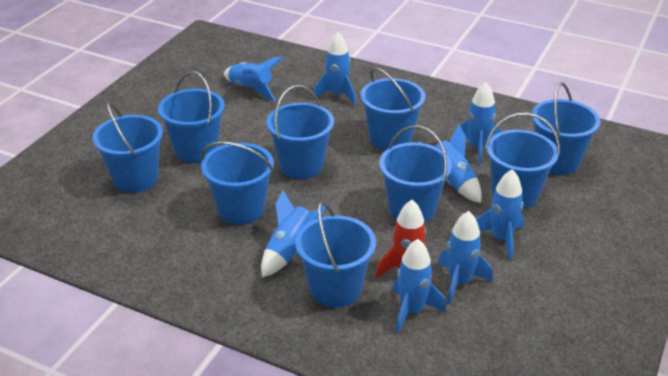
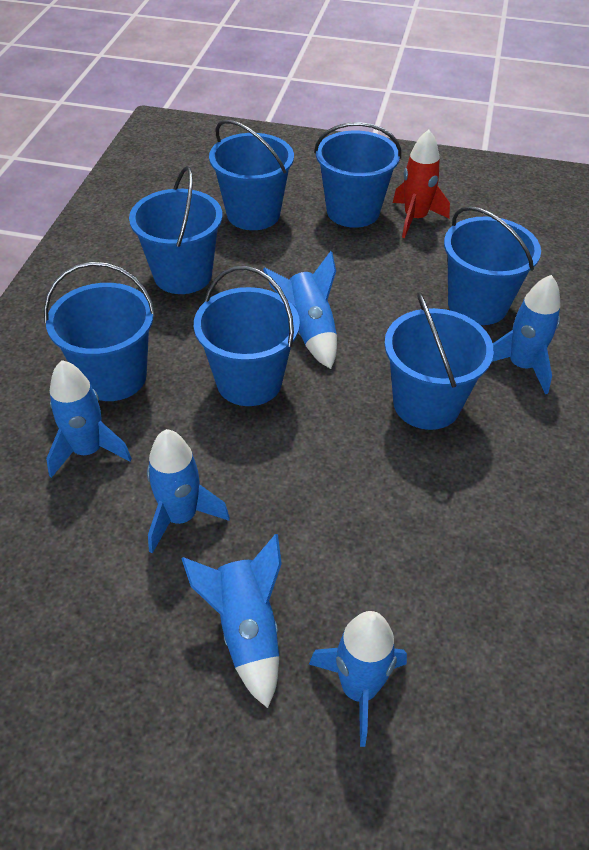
blue bucket: [92,102,163,193] [158,71,225,163] [201,142,274,225] [266,85,334,179] [295,202,376,308] [360,67,425,151] [379,126,452,223] [485,113,560,209] [532,82,601,175] = 9 -> [44,261,156,401] [129,166,223,294] [194,266,300,406] [209,120,294,230] [314,122,402,228] [384,292,494,430] [444,206,541,325] = 7
blue rocket: [224,57,283,101] [261,190,326,277] [313,32,356,105] [392,239,446,333] [417,124,482,203] [438,211,493,304] [460,82,501,165] [476,169,524,260] = 8 -> [46,360,132,478] [147,429,230,553] [181,534,282,708] [263,251,337,369] [309,611,407,747] [492,275,561,394] = 6

